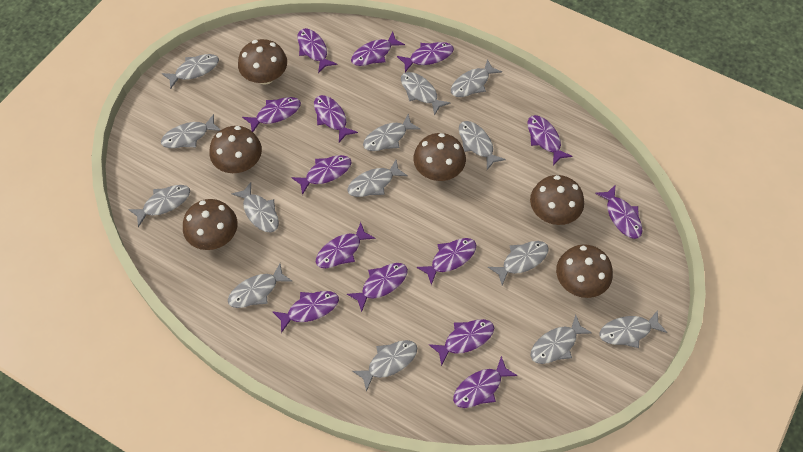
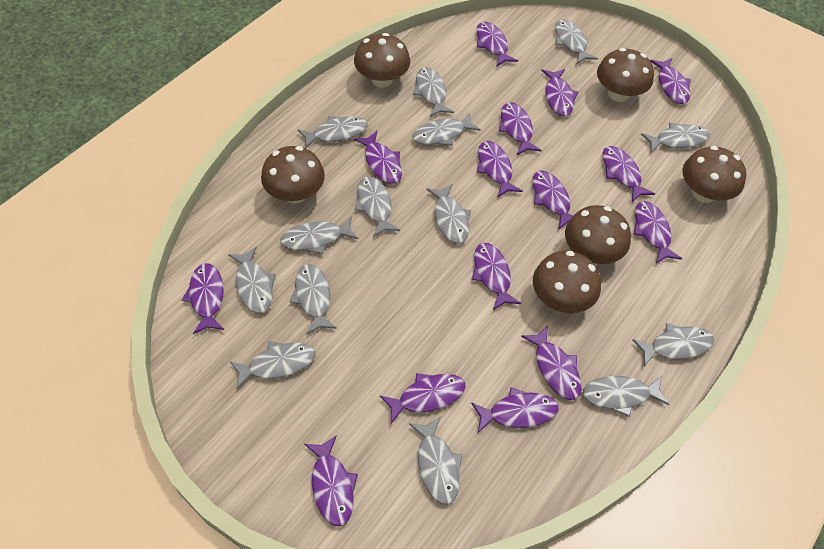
purple fish: [242,97,301,132] [272,291,339,333] [291,155,352,195] [298,28,337,73] [314,95,358,142] [316,222,376,268] [347,263,408,312] [351,31,405,66] [397,42,454,72] [417,238,476,285] [429,319,494,366] [453,356,518,408] [528,115,573,165] [595,185,642,239] = 14 -> [182,263,224,334] [304,435,358,526] [354,131,402,184] [380,373,466,424] [471,387,559,433] [472,243,521,310] [476,22,518,67] [477,141,523,198] [499,102,542,155] [521,326,582,400] [532,171,573,230] [541,69,578,116] [603,146,655,202] [634,201,683,264] [650,58,691,104] = 15

